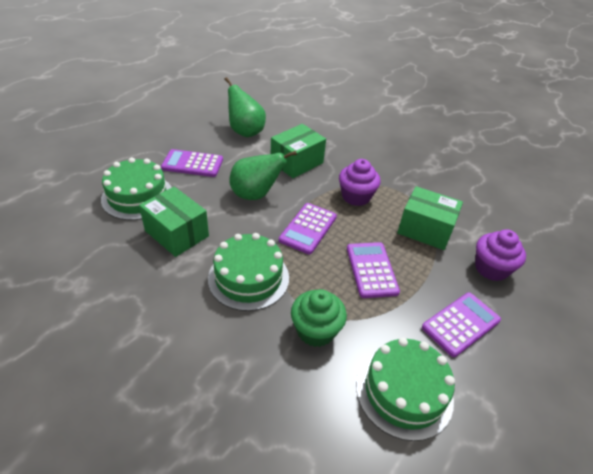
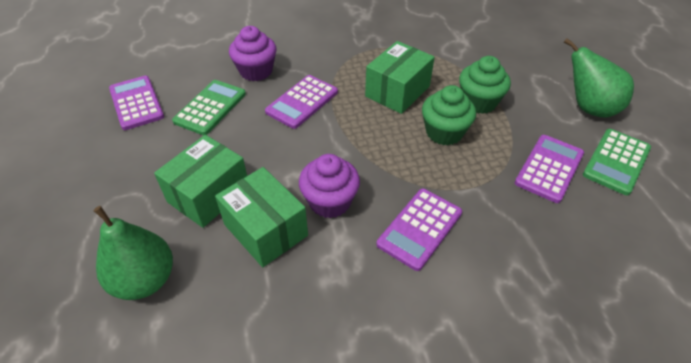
green cake: [101,157,172,220] [208,233,289,311] [356,337,455,441] = 3 -> none = 0
green calculator: none = 0 -> [172,80,246,135] [583,129,651,195] = 2
green cupcake: [291,289,347,347] = 1 -> [422,85,476,145] [459,56,511,114] = 2

